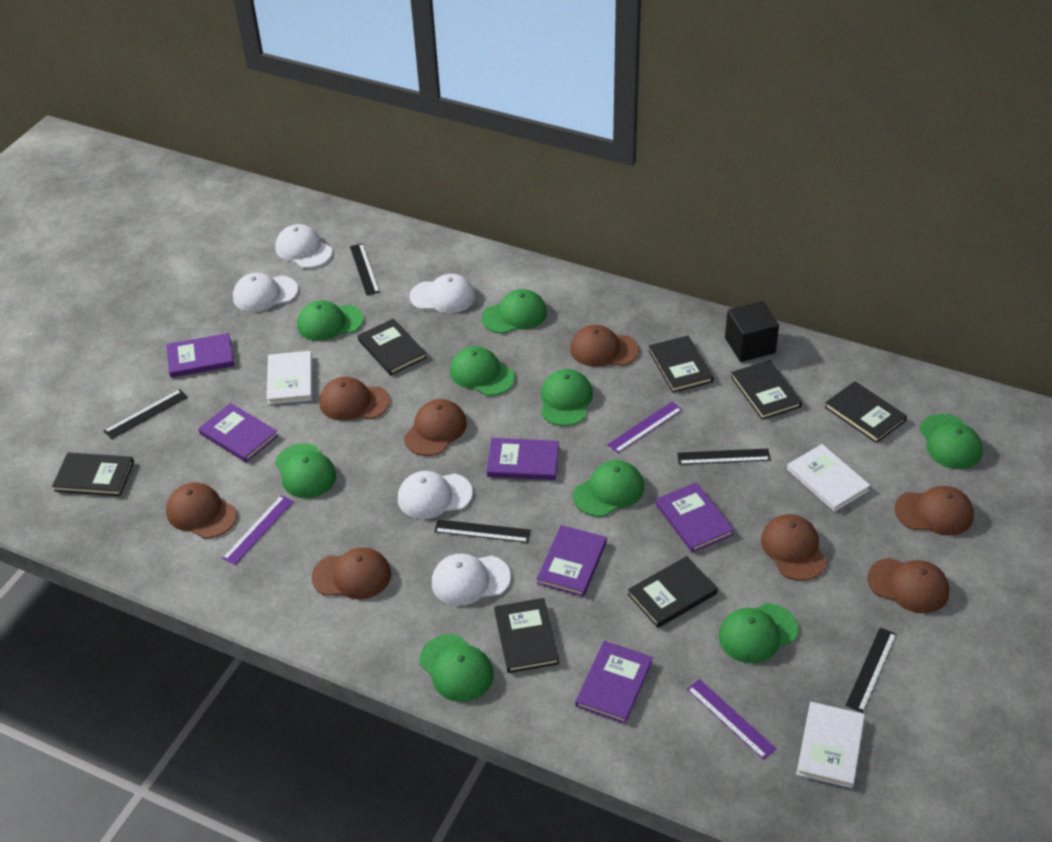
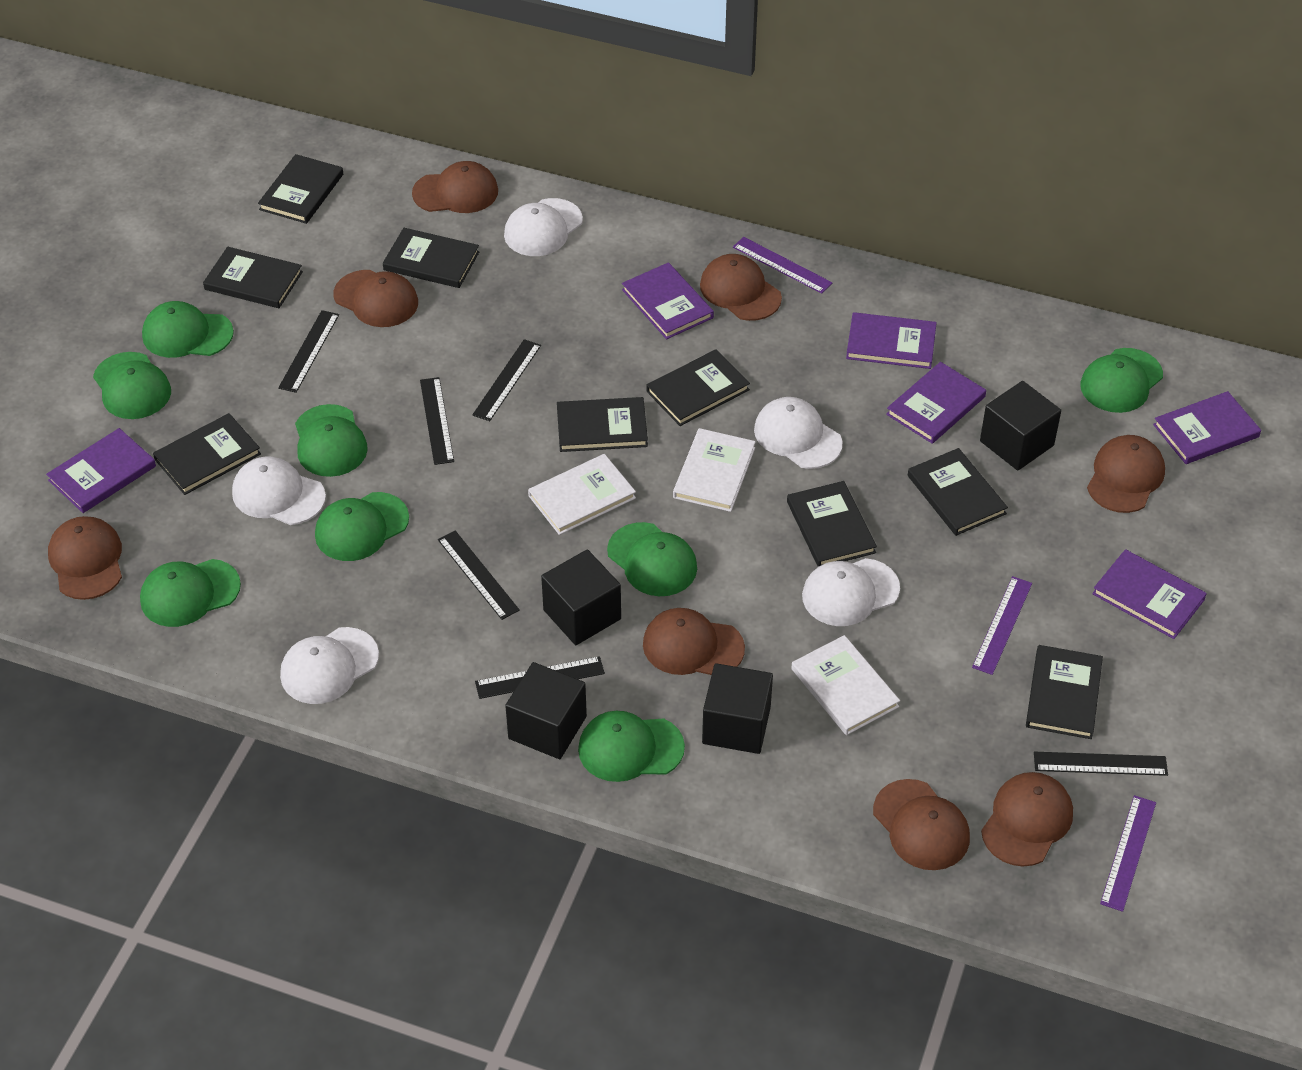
black book: [52,452,134,496] [358,318,427,375] [494,598,559,673] [628,556,718,628] [648,336,714,393] [731,360,802,420] [825,381,907,443] = 7 -> [153,413,261,495] [203,247,303,308] [258,154,343,224] [383,228,479,288] [557,397,648,452] [646,349,750,426] [787,481,877,567] [908,448,1008,536] [1026,645,1103,739] = 9
black cube: [725,301,779,362] = 1 -> [505,662,587,759] [541,549,621,645] [702,663,773,754] [980,381,1061,471] = 4
black ruler: [104,389,188,439] [350,243,380,295] [434,519,531,543] [677,449,771,465] [846,628,897,713] = 5 -> [278,310,339,393] [420,377,454,465] [438,531,520,620] [472,339,541,421] [475,656,605,699] [1034,752,1168,776] = 6
green cap: [275,443,336,498] [297,300,364,341] [419,634,494,702] [450,346,515,396] [482,289,547,334] [541,369,593,426] [573,460,644,517] [719,603,798,663] [919,414,983,469] = 9 -> [93,352,171,419] [140,559,241,627] [142,301,234,358] [295,404,368,477] [315,492,409,561] [578,711,685,782] [607,522,697,596] [1080,348,1163,413] = 8

